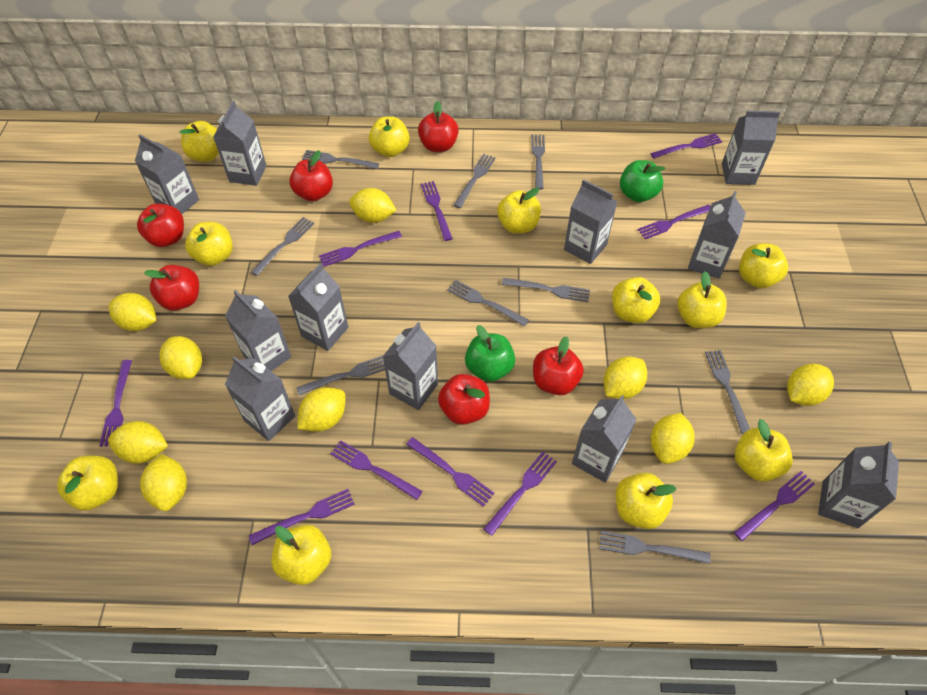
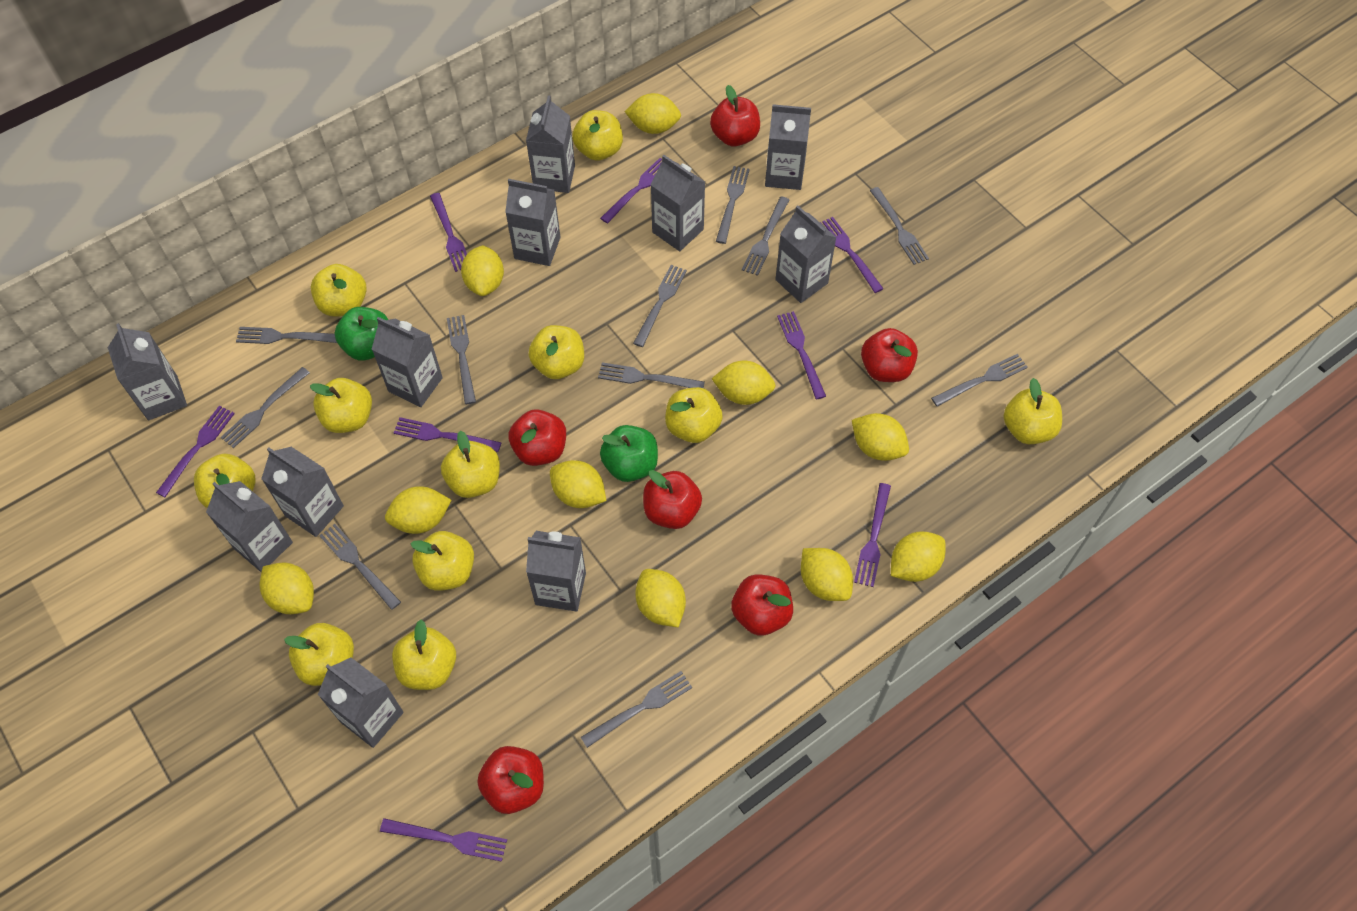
grey fork: [251,217,314,276] [296,356,385,395] [302,150,379,169] [447,280,529,327] [453,154,496,208] [502,278,590,302] [531,134,545,190] [599,531,711,564] [705,350,750,434] = 9 -> [221,367,310,448] [236,327,337,344] [319,524,401,610] [447,315,476,404] [581,671,692,748] [598,362,705,388] [633,265,687,347] [716,166,750,244] [742,196,789,276] [870,187,929,265] [931,354,1028,407] = 11
purple fork: [99,360,132,447] [249,489,355,545] [319,231,402,267] [330,440,423,500] [406,437,495,507] [421,181,453,241] [483,452,557,536] [638,205,711,239] [650,133,723,159] [734,471,815,541] = 10 -> [156,406,235,497] [380,818,507,862] [394,417,501,452] [430,193,467,272] [600,158,662,224] [777,311,826,399] [820,217,884,293] [854,483,891,587] = 8
yellow lemon: [108,421,168,464] [109,293,156,331] [140,454,187,511] [160,336,202,379] [297,387,345,432] [349,188,396,223] [604,356,647,399] [651,413,695,464] [787,364,834,406] = 9 -> [260,563,314,614] [385,486,451,534] [461,245,504,296] [550,460,606,508] [625,93,681,134] [635,569,686,627] [712,361,776,405] [801,548,853,601] [852,413,909,461] [891,531,946,582] = 10

